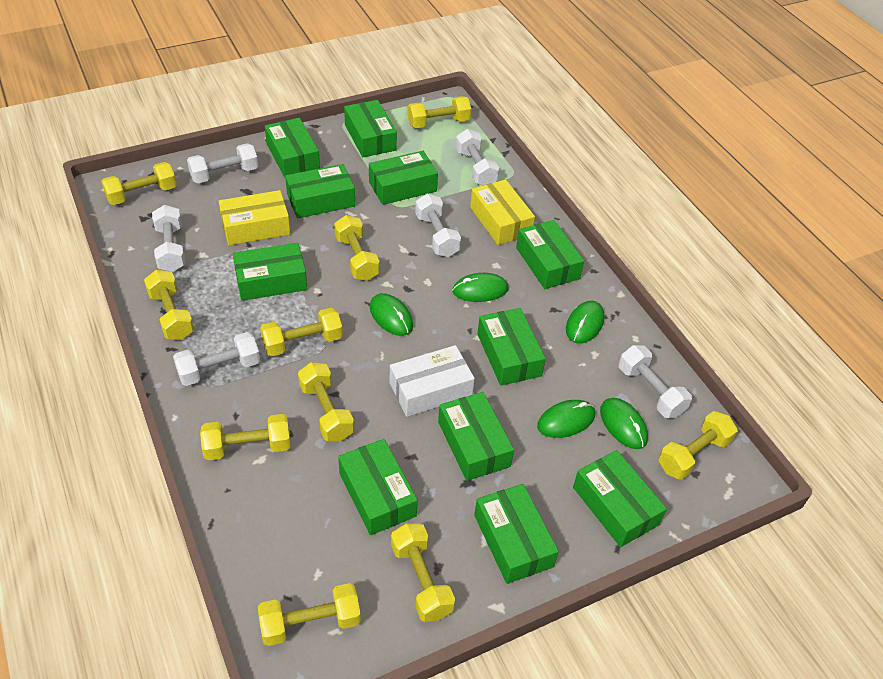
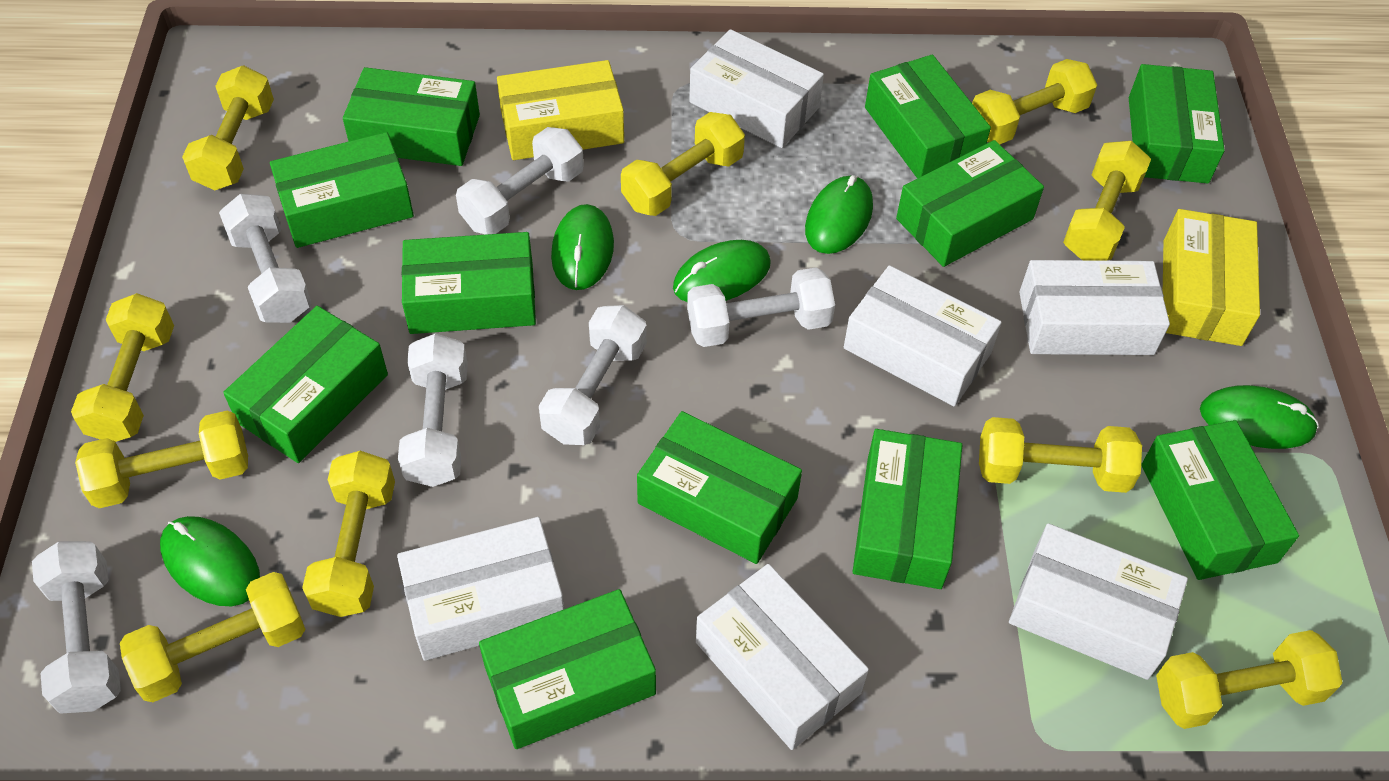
white box: [390,345,475,417] = 1 -> [397,517,564,661] [689,29,824,148] [696,564,869,750] [844,265,1002,407] [1009,523,1188,680] [1019,260,1170,355] = 6

